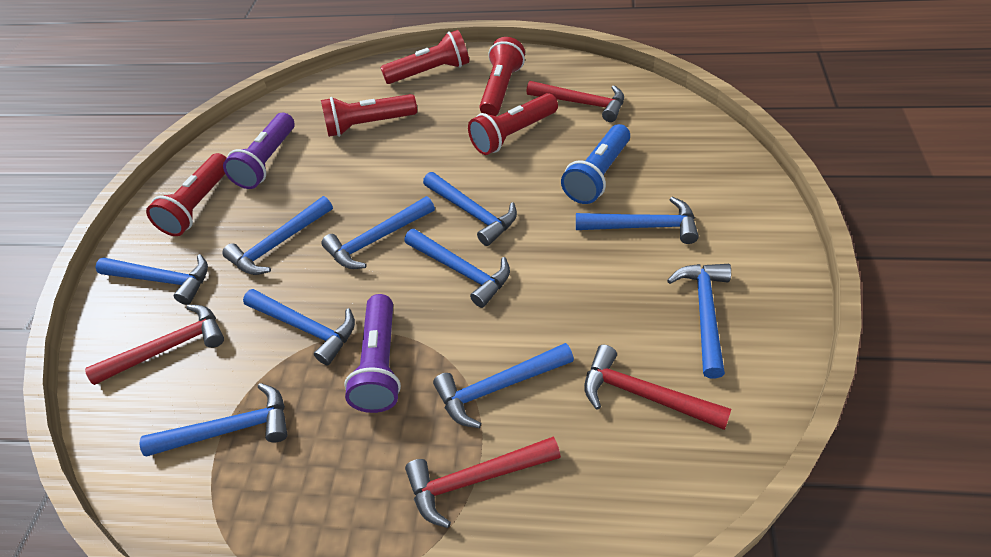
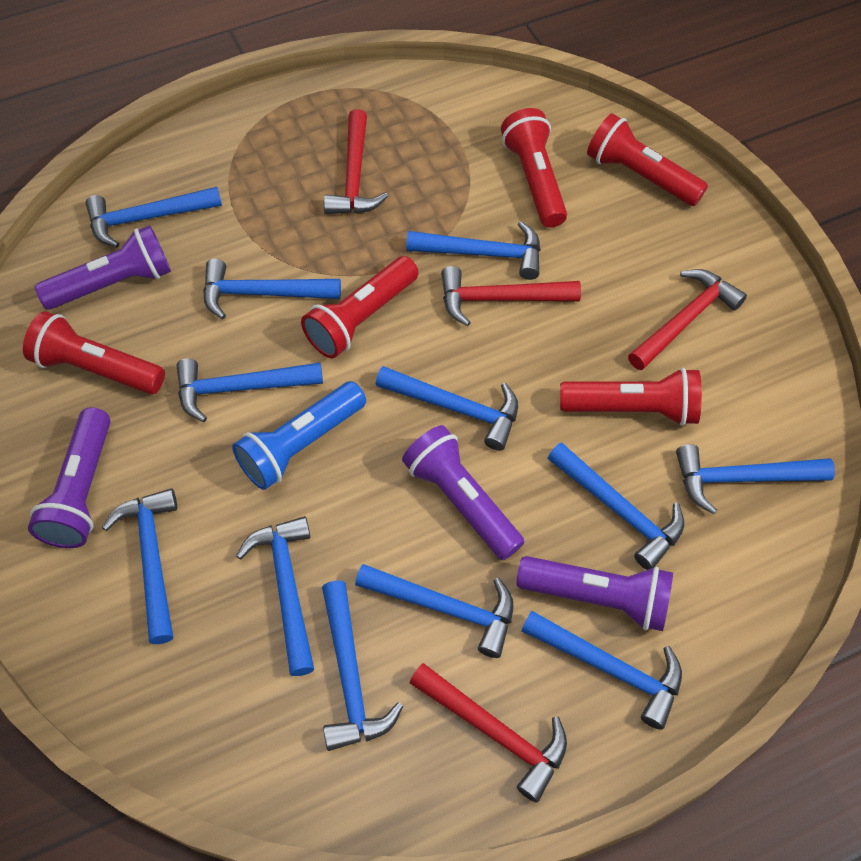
blue hammer: [95,254,208,305] [139,383,288,457] [222,196,333,275] [243,289,355,365] [321,196,435,269] [404,229,510,308] [423,172,517,246] [433,343,574,428] [576,197,699,244] [667,264,731,379] = 10 -> [86,187,222,248] [102,488,177,644] [176,359,323,422] [203,259,341,319] [236,516,314,676] [322,580,403,751] [355,564,514,658] [376,366,518,451] [406,221,541,280] [521,611,682,730] [548,442,684,570] [676,444,835,514] = 12
purple flashlight: [223,113,295,189] [344,294,401,413] = 2 -> [28,407,111,548] [35,225,171,310] [402,425,524,560] [516,556,673,631] = 4

